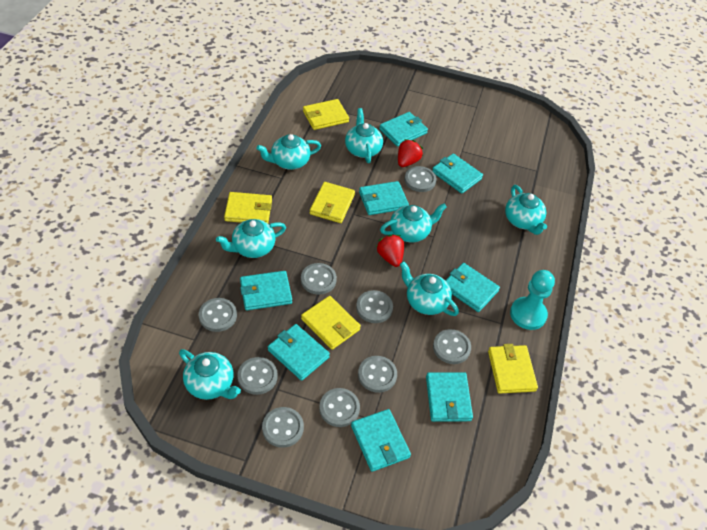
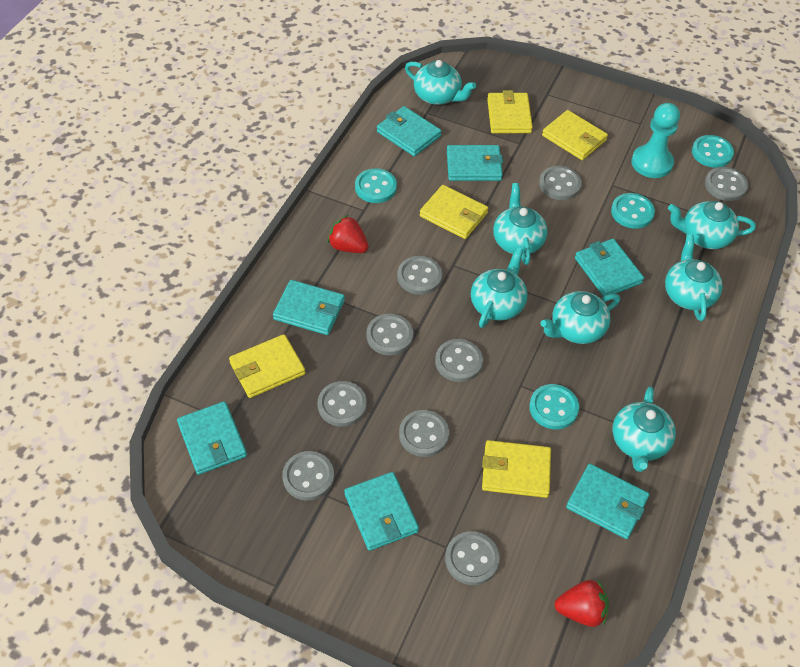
turquoise button: none = 0 -> [355,168,397,203] [529,384,579,430] [611,193,655,229] [692,135,734,168] = 4
turquoise wallet: [240,271,292,310] [268,324,330,381] [351,409,411,472] [359,181,409,215] [379,112,428,147] [426,372,473,422] [432,154,483,194] [445,263,500,312] = 8 -> [177,401,247,475] [273,280,345,335] [344,472,419,551] [377,106,442,156] [447,145,503,181] [566,464,649,539] [575,239,644,297] = 7

